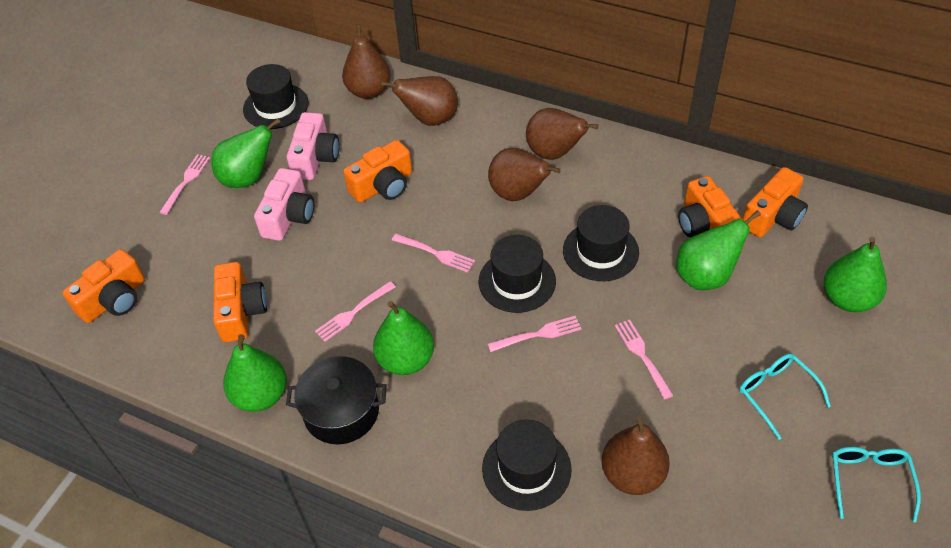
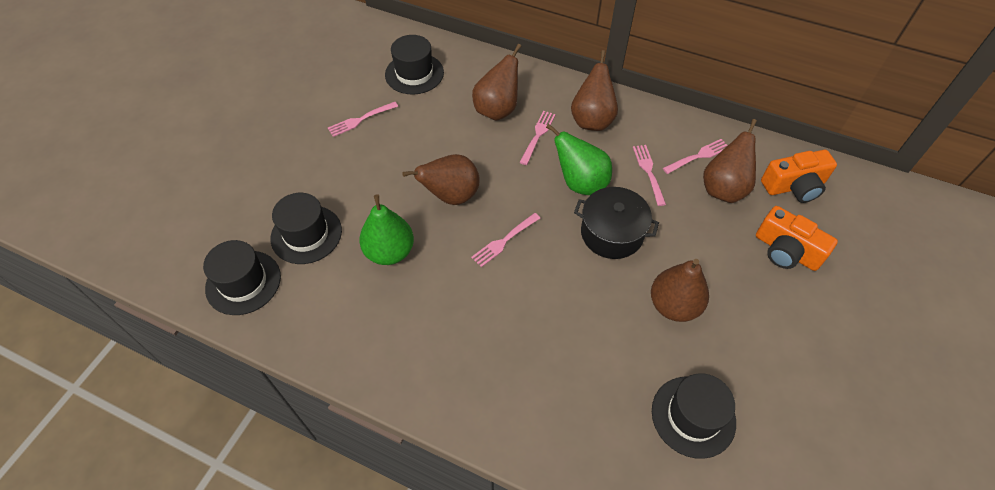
green pear: [211,118,281,188] [223,334,287,412] [373,301,434,375] [676,210,761,290] [824,237,887,312] = 5 -> [359,195,414,265] [546,124,612,195] = 2
orange camera: [62,249,145,323] [213,262,267,342] [343,140,412,203] [678,176,743,237] [743,167,808,237] = 5 -> [756,206,838,271] [761,150,837,203] = 2
pink camera: [254,168,314,241] [287,112,339,180] = 2 -> none = 0
turquoise glasses: [739,354,831,440] [832,447,921,523] = 2 -> none = 0

